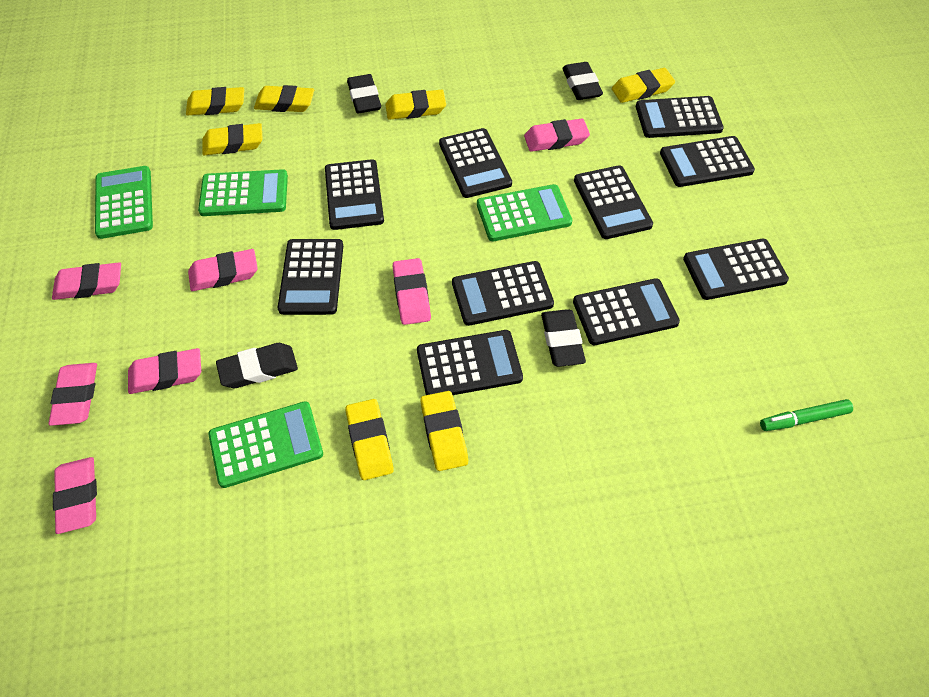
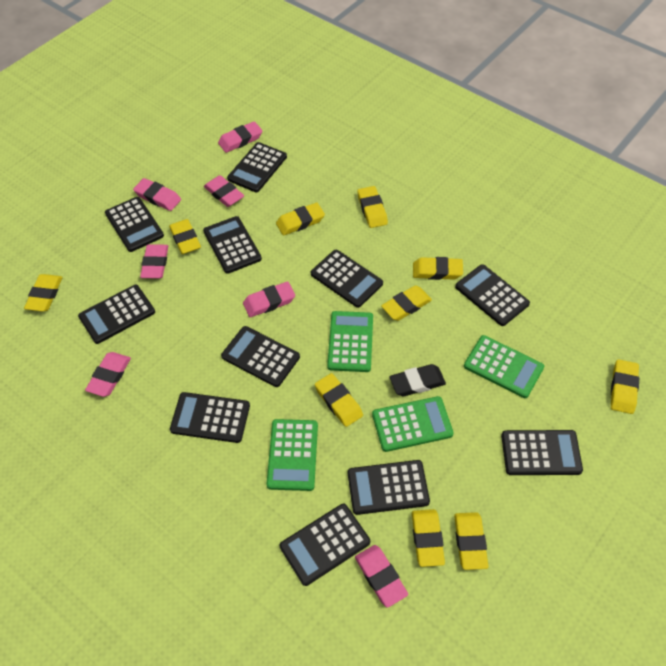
black calculator: [278,239,343,315] [325,159,384,230] [417,330,523,395] [439,128,512,198] [452,261,554,326] [573,278,680,345] [574,165,653,239] [636,96,724,138] [660,136,755,187] [683,239,789,300] = 10 -> [78,285,155,344] [105,197,164,252] [170,392,250,443] [203,216,262,274] [221,326,300,387] [227,142,287,192] [280,504,370,586] [311,250,383,308] [348,460,430,515] [455,264,530,326] [501,430,583,475] = 11
black eraser: [216,343,298,388] [347,74,381,114] [541,309,586,367] [562,62,603,100] = 4 -> [389,364,446,396] = 1
green marker: [760,399,853,431] = 1 -> none = 0
yellow eraser: [186,87,244,116] [202,123,263,155] [254,85,314,112] [345,399,394,480] [385,90,446,120] [420,391,468,471] [612,68,675,103] = 7 -> [24,274,62,312] [169,219,201,254] [276,203,325,236] [315,373,363,427] [357,186,388,228] [381,286,432,321] [412,509,445,567] [413,257,463,280] [454,512,488,570] [611,359,639,414] = 10

